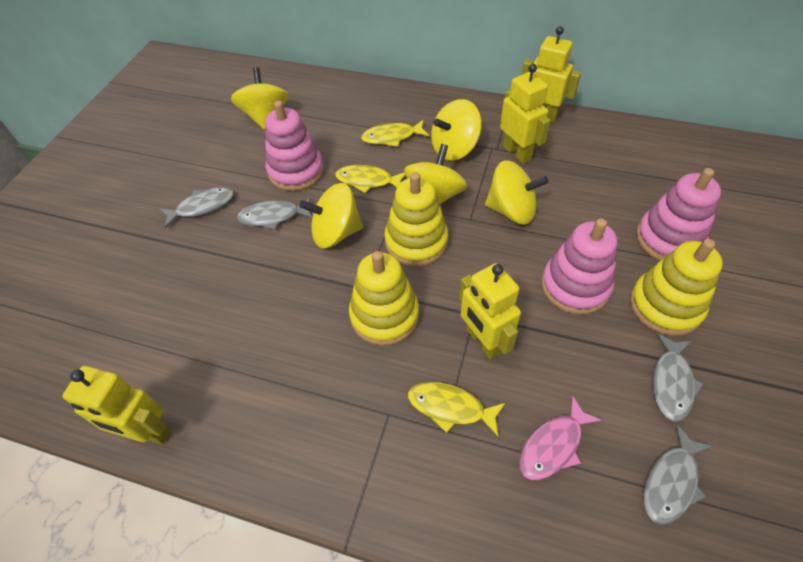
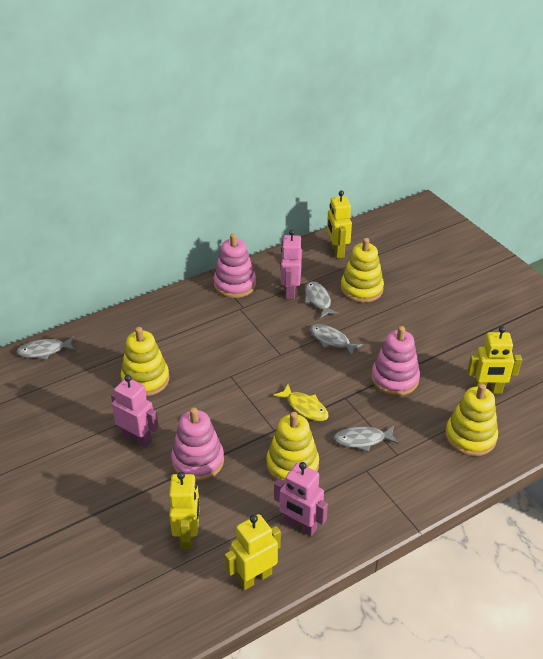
pink fish: [519,395,602,480] = 1 -> none = 0
pink robot: none = 0 -> [111,375,159,448] [274,462,328,537] [280,230,302,299] = 3
yellow fish: [335,165,405,193] [361,120,429,147] [408,382,505,436] = 3 -> [273,384,329,421] = 1
yellow spinning top: [231,67,289,130] [299,183,363,248] [404,144,467,205] [431,99,482,161] [485,160,548,225] = 5 -> none = 0
yellow stacking toy: [349,251,419,346] [384,172,448,266] [630,239,723,336] = 3 -> [121,327,169,396] [266,412,319,481] [341,238,384,303] [445,384,498,456] = 4

